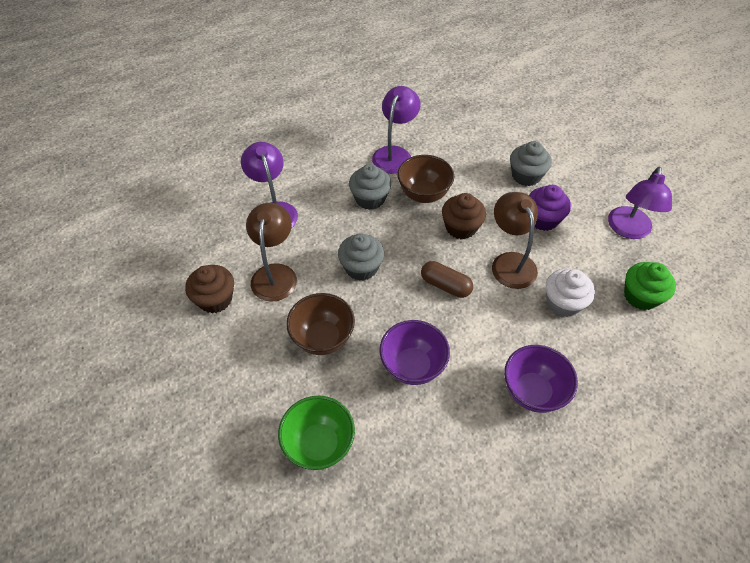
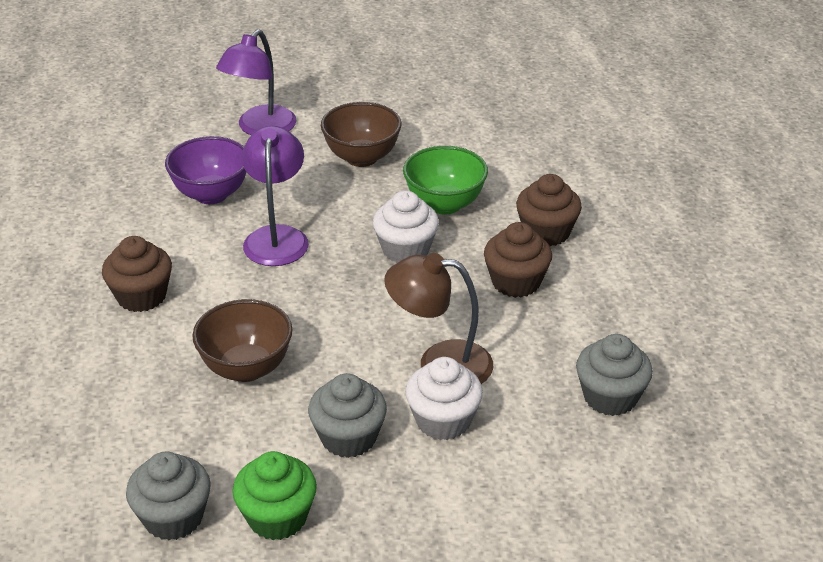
brown capsule: [421,261,473,298] = 1 -> none = 0
brown cupcake: [185,265,234,313] [442,193,486,239] = 2 -> [102,236,172,312] [484,222,552,298] [516,174,582,246] = 3
brown lamp: [246,203,297,302] [492,192,538,289] = 2 -> [384,253,493,384] = 1
purple bowl: [379,320,450,385] [504,345,578,413] = 2 -> [165,136,246,204] = 1
purple cupcake: [529,185,571,231] = 1 -> none = 0
purple lamp: [241,142,298,228] [372,86,420,174] [608,167,672,239] = 3 -> [216,29,296,135] [242,126,309,266] = 2
white cupcake: [546,268,595,317] = 1 -> [373,191,439,263] [405,357,483,440] = 2

